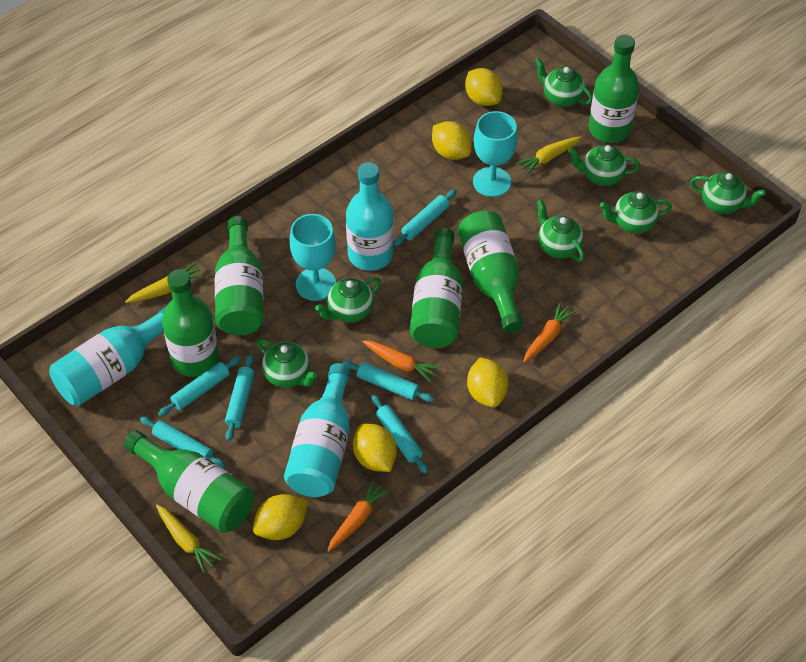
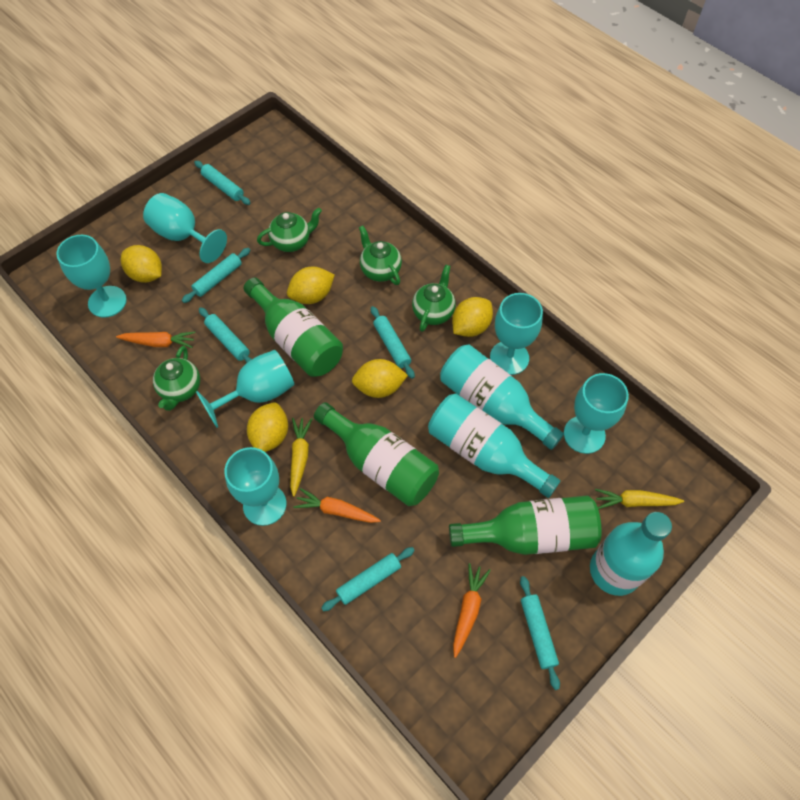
green bottle: [124,430,254,533] [162,269,219,377] [215,216,264,336] [410,228,463,348] [458,211,524,333] [588,35,639,143] = 6 -> [244,277,343,377] [314,402,439,506] [449,495,602,555] = 3
green teapot: [257,339,318,388] [315,277,381,323] [535,57,593,107] [537,199,584,262] [568,144,640,186] [600,191,672,234] [690,172,766,214] = 7 -> [153,346,200,411] [257,208,322,252] [359,226,402,285] [412,265,456,332] = 4
turquoise goblet: [289,214,336,301] [473,111,518,197] = 2 -> [56,235,127,318] [143,193,227,263] [196,350,295,428] [224,447,287,526] [490,293,543,375] [564,373,629,454] = 6
yellow carrot: [125,263,204,303] [156,505,222,574] [515,136,581,175] = 3 -> [290,418,312,497] [595,489,684,509] = 2

